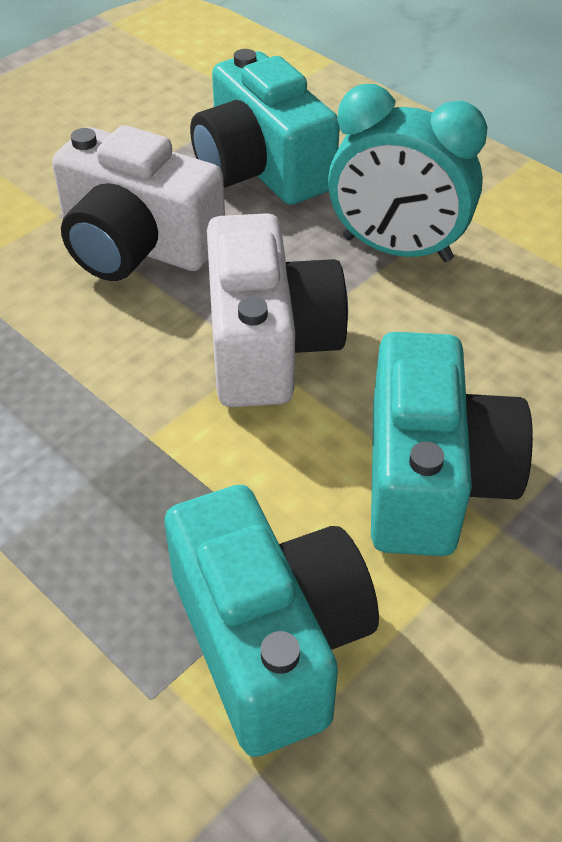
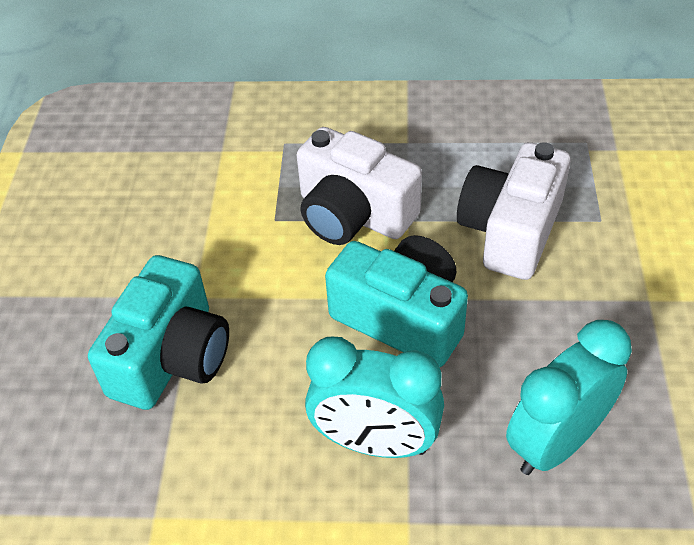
turquoise camera: [165,485,379,757] [190,49,340,205] [371,332,533,556] = 3 -> [88,255,229,410] [325,235,468,367] = 2
turquoise clock: [328,84,487,262] = 1 -> [305,337,444,458] [506,320,632,475] = 2

